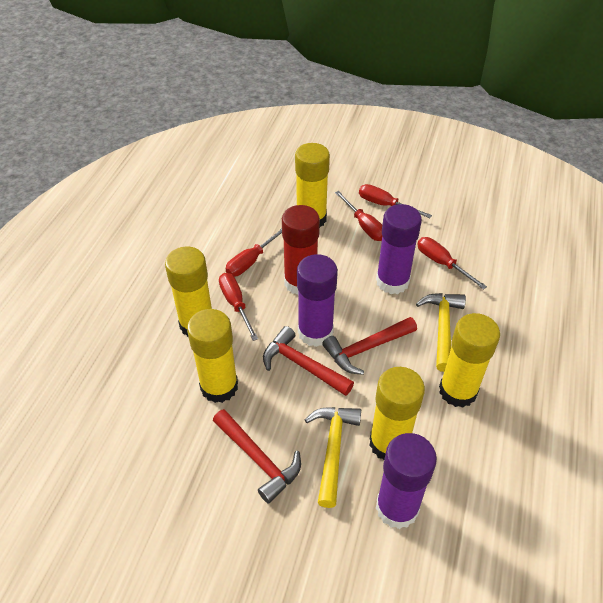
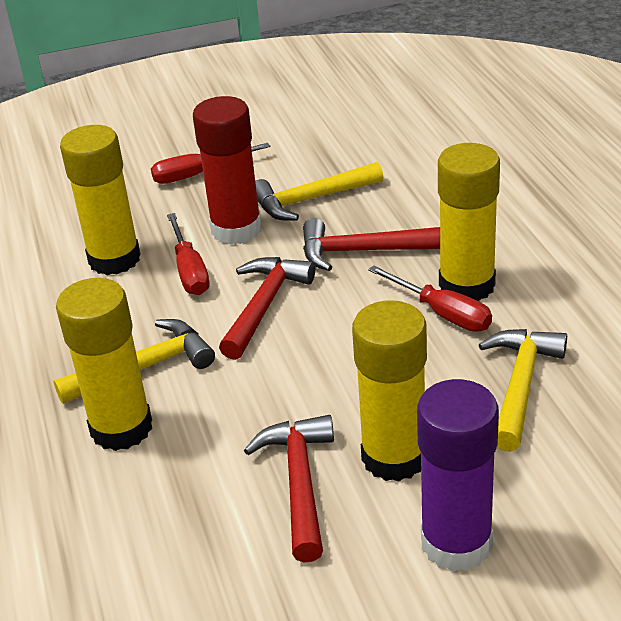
purple glue stick: [297,254,338,347] [376,204,422,294] [376,433,437,529] = 3 -> [417,379,499,572] = 1
red screwdriver: [219,273,258,341] [226,228,282,277] [335,191,382,241] [359,184,432,218] [417,237,487,290] = 5 -> [151,143,270,184] [167,213,210,295] [368,265,492,332] = 3
yellow glue stick: [165,246,212,337] [187,309,238,403] [295,143,330,227] [369,367,425,460] [439,313,500,408] = 5 -> [56,278,152,451] [60,125,141,275] [352,300,427,482] [438,143,500,301] = 4
yellow hammer: [305,407,361,508] [416,293,466,372] = 2 -> [53,319,215,404] [255,162,383,221] [479,329,567,452] = 3

